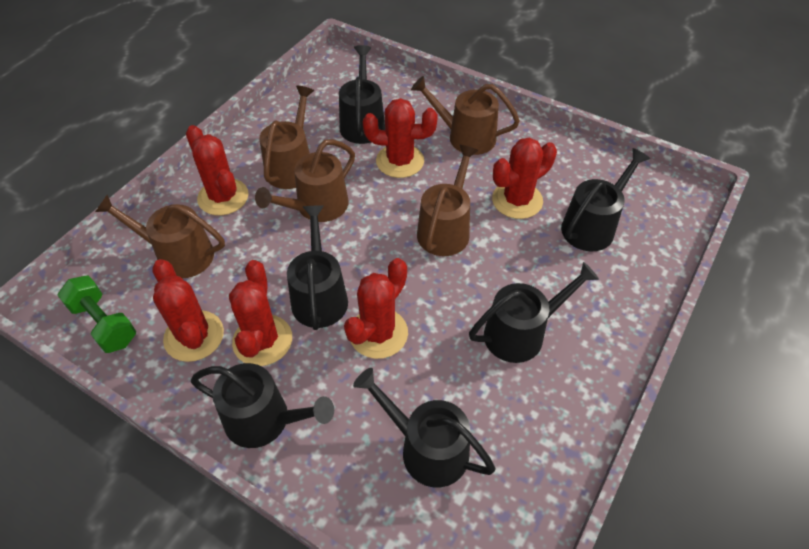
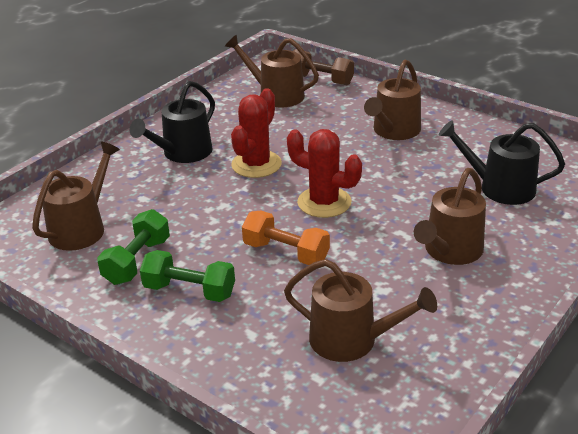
black watering can: [191,363,334,448] [287,205,348,330] [339,45,385,144] [353,368,496,487] [469,262,599,363] [561,148,650,251] = 6 -> [129,81,215,163] [439,120,565,205] = 2
brown dumbbell: none = 0 -> [293,49,354,85] = 1
green dumbbell: [57,276,136,353] = 1 -> [97,209,170,285] [140,250,235,302] = 2
orange dumbbell: none = 0 -> [242,211,330,265] = 1
red cactus: [152,259,224,362] [186,125,248,215] [229,260,292,366] [344,258,408,359] [363,98,438,178] [492,137,557,219] = 6 -> [231,88,282,178] [287,129,362,218] = 2

